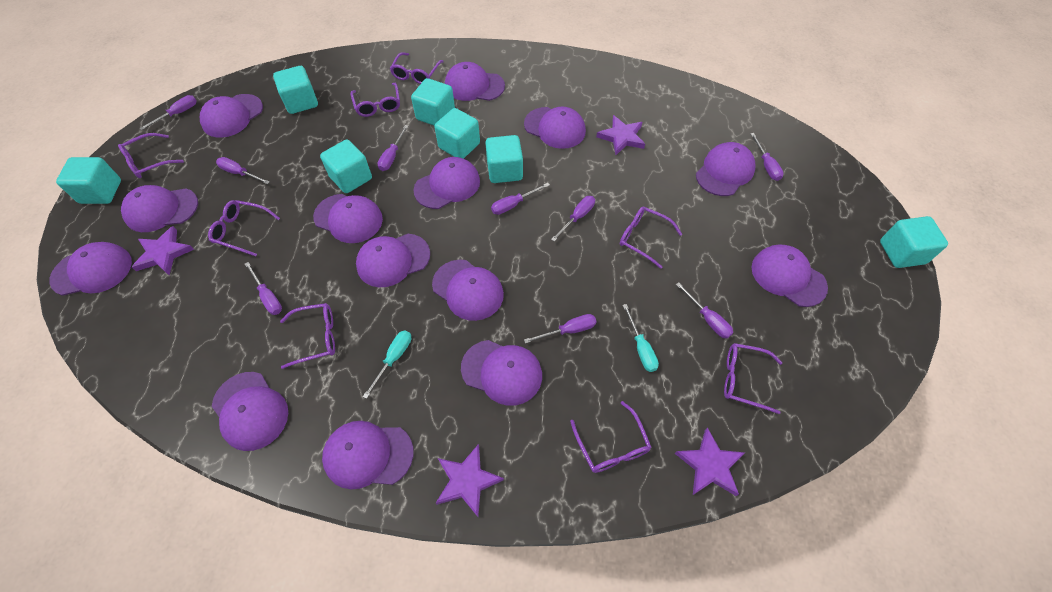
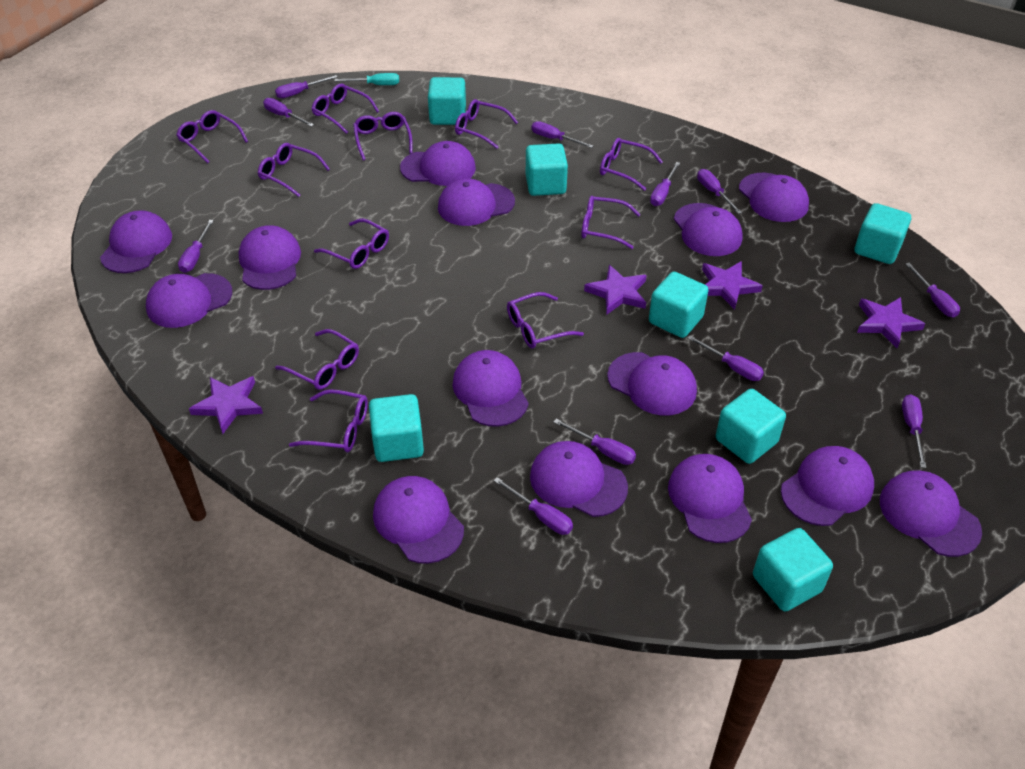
purple glasses: [118,133,184,178] [208,200,280,256] [280,303,335,369] [351,83,400,117] [390,52,444,84] [570,401,651,473] [620,207,682,269] [724,343,782,414] = 8 -> [176,110,248,163] [258,143,330,197] [275,329,359,390] [289,389,368,452] [312,84,379,134] [314,219,389,269] [353,112,412,161] [455,99,518,149] [507,292,584,349] [581,196,641,249] [600,138,663,191] = 11
purple screwdriver: [140,95,197,130] [216,157,270,184] [245,262,282,315] [378,125,408,171] [491,183,549,215] [524,314,597,344] [551,196,595,241] [676,282,733,339] [751,133,784,181] = 9 -> [178,220,214,273] [263,98,314,127] [275,75,337,98] [494,477,573,535] [531,121,593,148] [554,419,636,465] [650,162,680,206] [687,335,764,381] [697,169,742,214] [902,394,926,468] [906,263,960,318] = 11
turquoise screwdriver: [363,330,411,399] [623,304,659,372] = 2 -> [335,73,399,85] = 1

